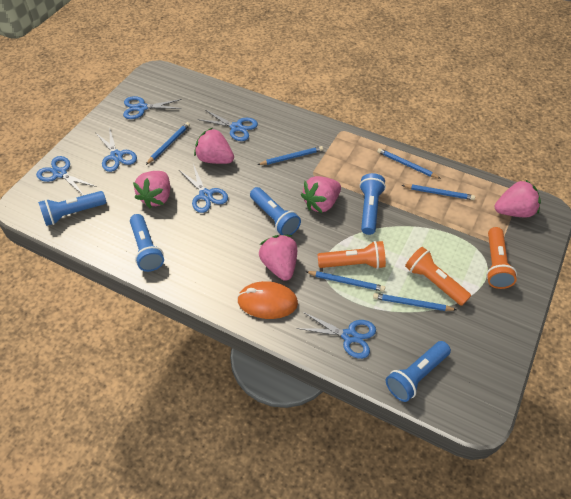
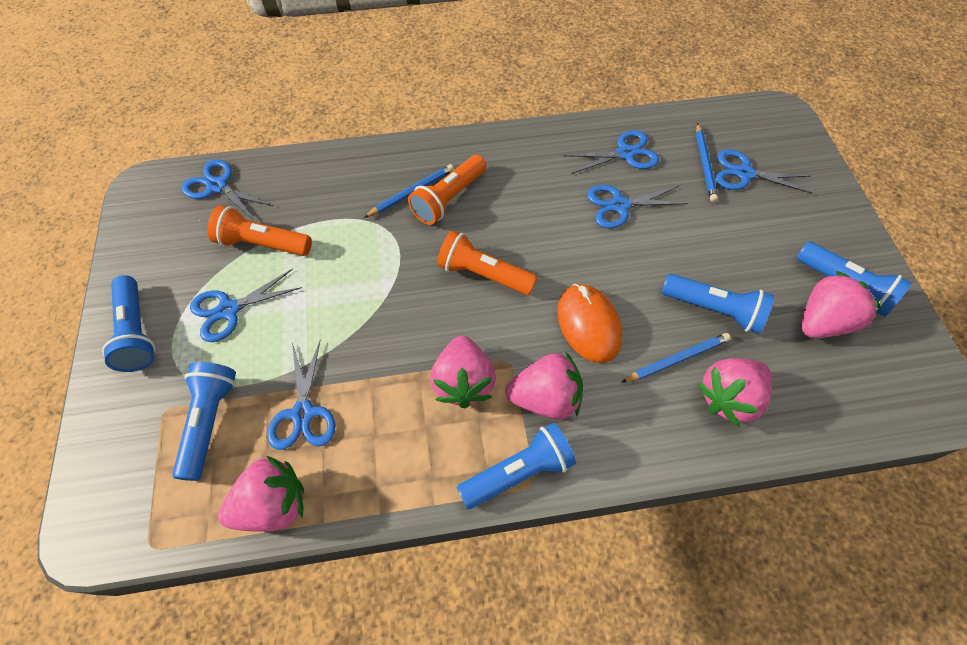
blue pencil: [146,122,190,165] [257,146,323,165] [305,271,385,292] [373,293,456,311] [377,148,441,179] [402,184,475,200] = 6 -> [364,164,454,218] [621,333,731,383] [696,123,718,202] = 3

